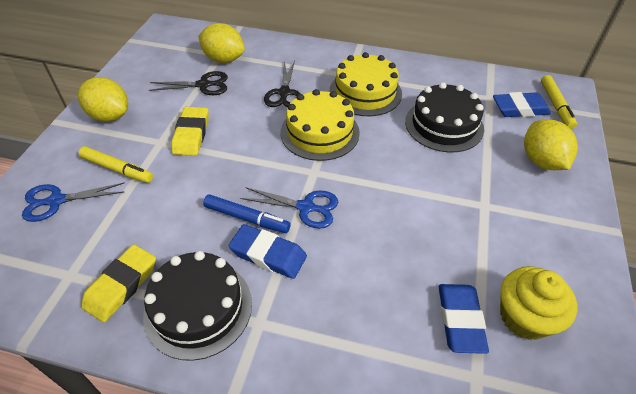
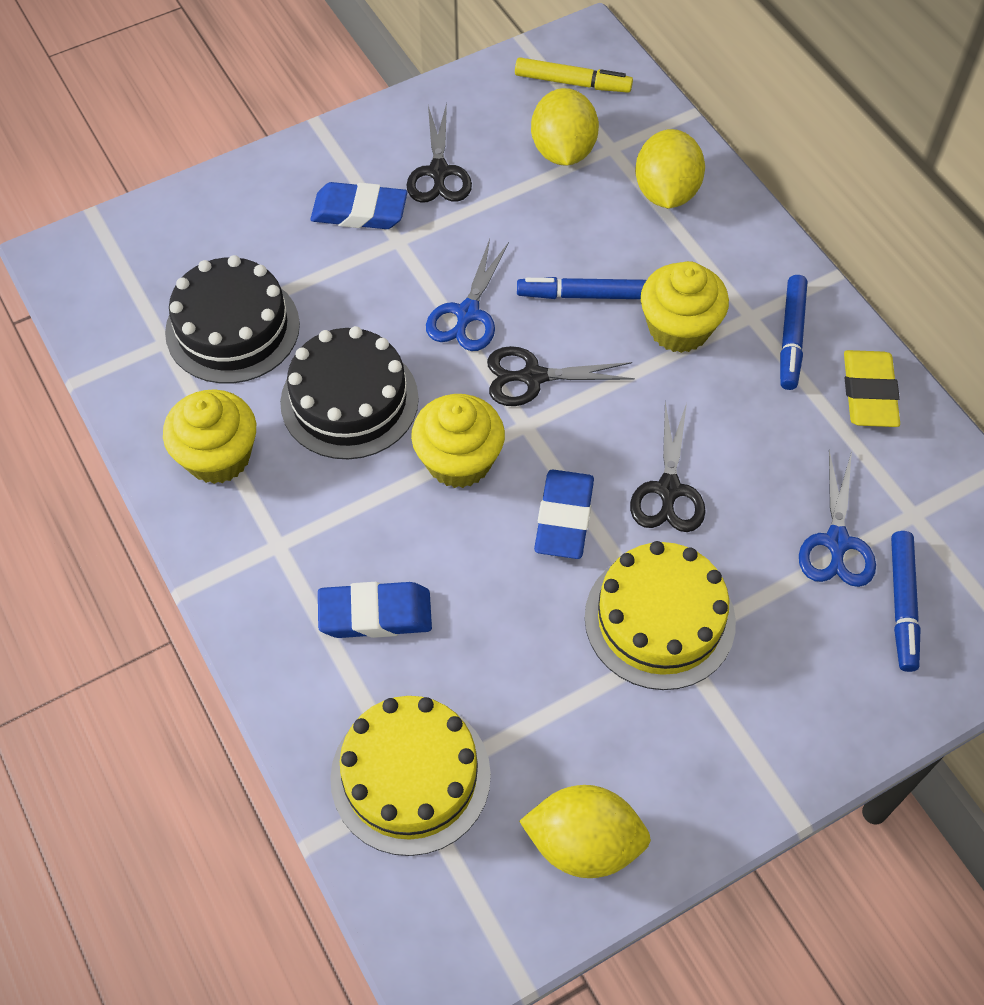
black scissors: [149,71,228,95] [264,61,301,107] = 2 -> [407,103,472,203] [487,346,635,406] [630,402,706,532] = 3
blue marker: [203,194,291,233] = 1 -> [517,277,647,299] [780,275,807,390] [891,531,921,672] = 3
yellow cupcake: [500,266,577,340] = 1 -> [163,389,256,484] [411,394,505,488] [641,261,729,353] = 3
yellow eraser: [81,244,156,322] [171,107,209,156] = 2 -> [844,350,900,427] = 1
yellow marker: [78,146,153,183] [541,75,577,129] = 2 -> [515,57,633,93] = 1

